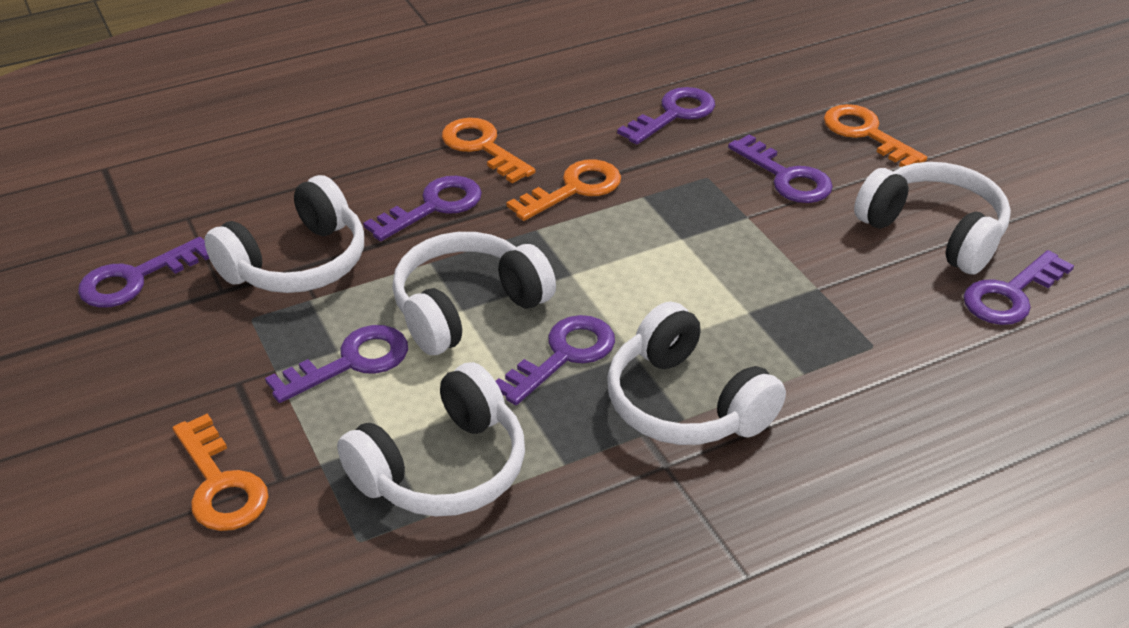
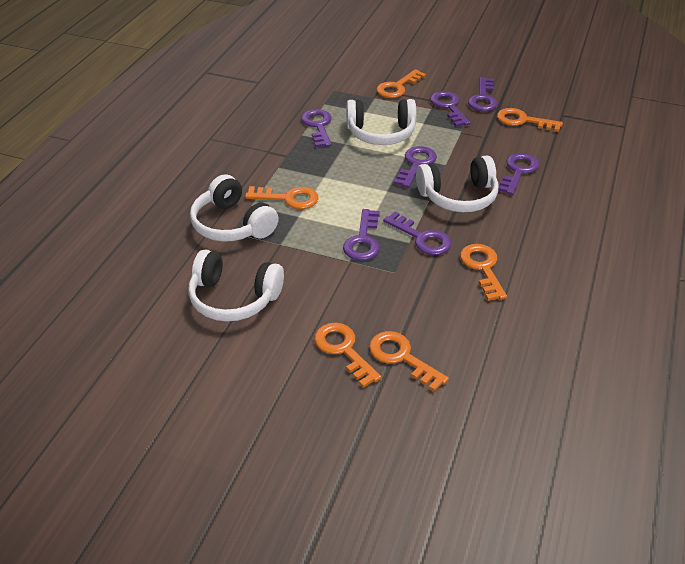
orange key: [173,414,268,531] [442,118,536,183] [507,159,621,221] [824,104,927,167] = 4 -> [245,186,319,209] [314,323,382,388] [369,331,449,392] [377,69,426,98] [460,244,507,301] [497,108,563,132] = 6
white headphones: [204,175,364,293] [337,362,525,517] [392,232,556,355] [607,301,786,445] [854,162,1011,275] = 5 -> [188,249,284,322] [190,174,279,242] [346,99,416,145] [416,155,498,212] = 4

